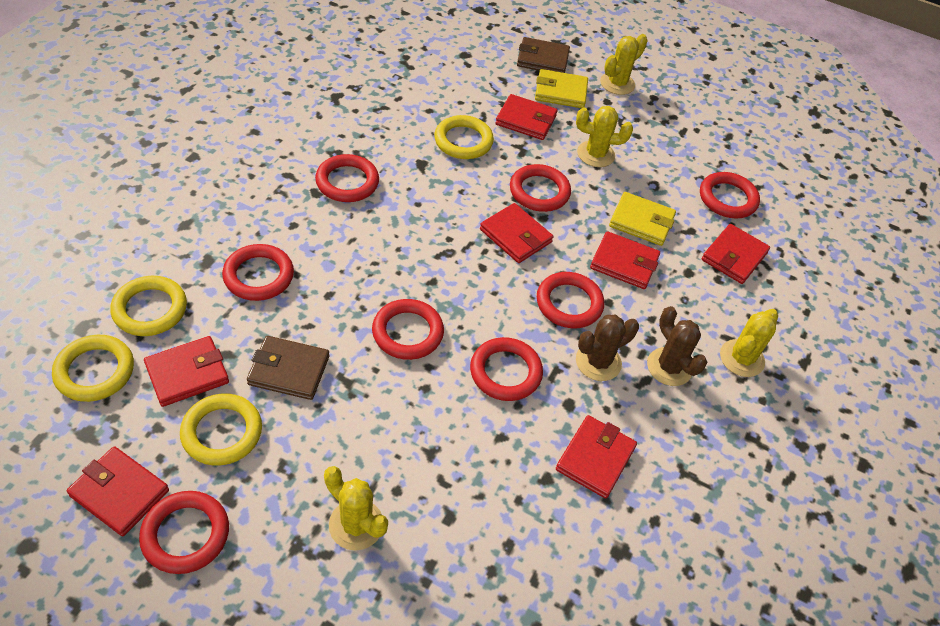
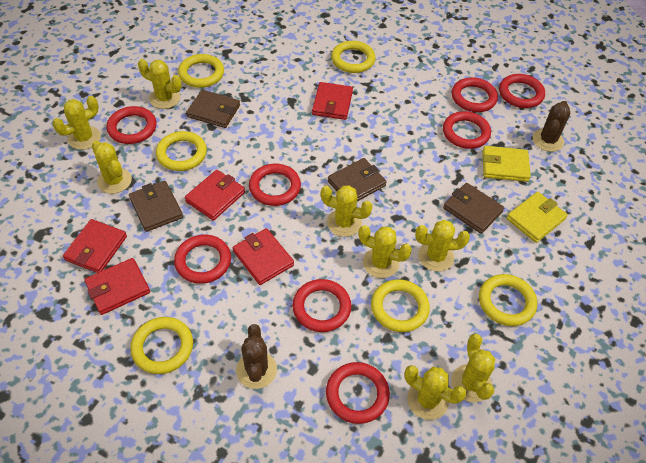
brown wallet: [247,336,329,400] [517,37,570,73] = 2 -> [129,181,183,232] [186,90,240,128] [328,158,387,201] [443,183,504,234] = 4
red wallet: [67,446,169,536] [144,336,229,407] [480,203,553,263] [495,94,557,140] [556,415,637,499] [590,231,660,289] [702,224,770,284] = 7 -> [63,219,127,273] [84,258,150,315] [185,170,245,221] [233,228,294,285] [312,82,353,120] = 5
yellow cactus: [324,466,388,550] [576,106,633,167] [600,34,648,95] [720,309,778,377] = 4 -> [53,96,101,150] [92,141,132,194] [138,59,182,109] [321,185,373,237] [358,225,412,278] [404,365,467,420] [415,220,470,271] [451,334,495,402] = 8
yellow ring: [52,335,134,402] [110,276,187,336] [180,394,262,466] [434,115,494,159] = 4 -> [130,317,193,374] [156,131,207,171] [178,54,224,88] [331,41,376,73] [371,279,430,332] [479,274,537,326] = 6

